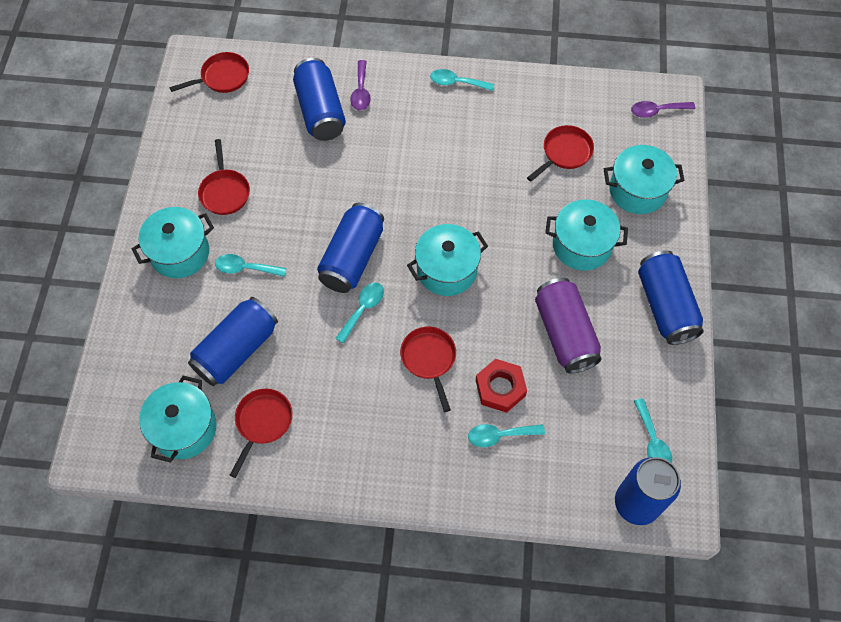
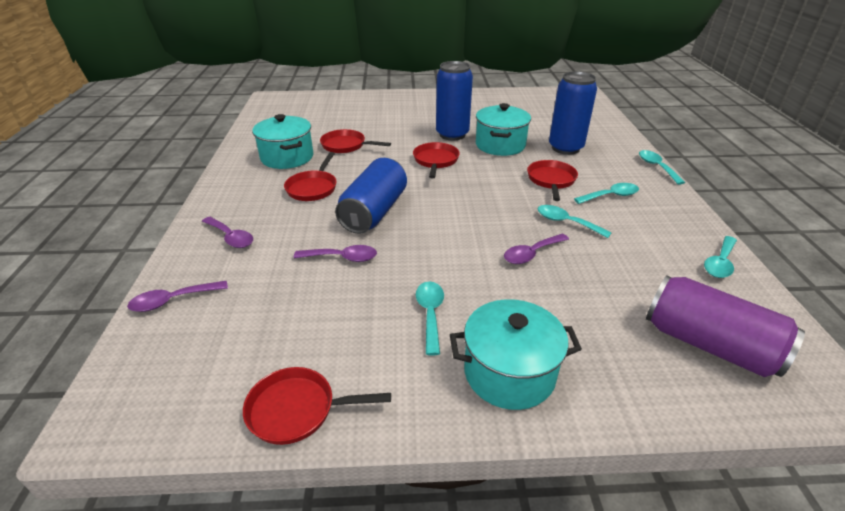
blue can: [188,297,278,386] [293,58,346,141] [317,203,384,293] [615,457,681,525] [638,250,704,345] = 5 -> [335,158,407,234] [436,61,473,141] [549,71,597,155] = 3
purple spoon: [350,60,371,111] [631,101,695,118] = 2 -> [127,281,228,312] [202,217,253,248] [294,245,377,262] [504,234,569,264] = 4
red nut: [476,359,527,413] = 1 -> none = 0
turquoise pot: [132,207,214,278] [139,376,217,463] [407,224,488,296] [545,199,628,271] [604,145,685,214] = 5 -> [252,114,313,169] [450,299,582,410] [476,103,531,156] = 3

